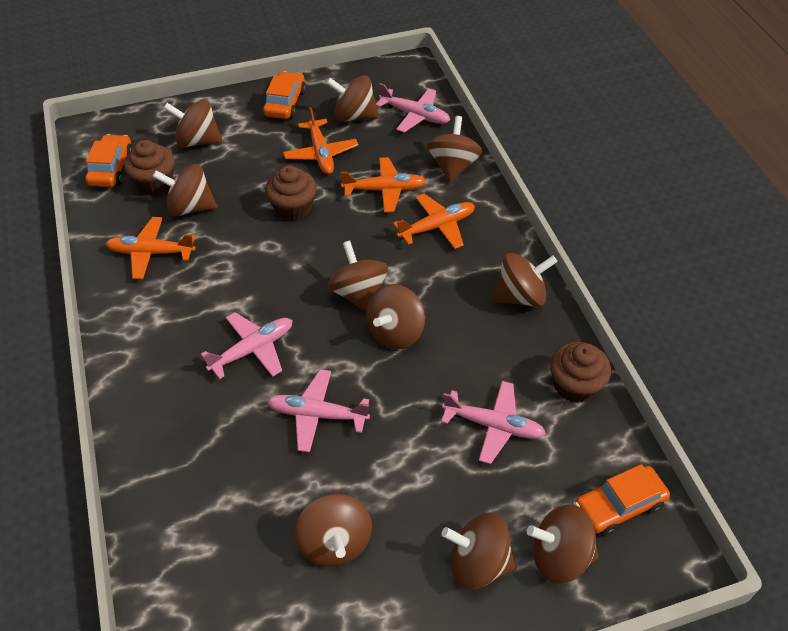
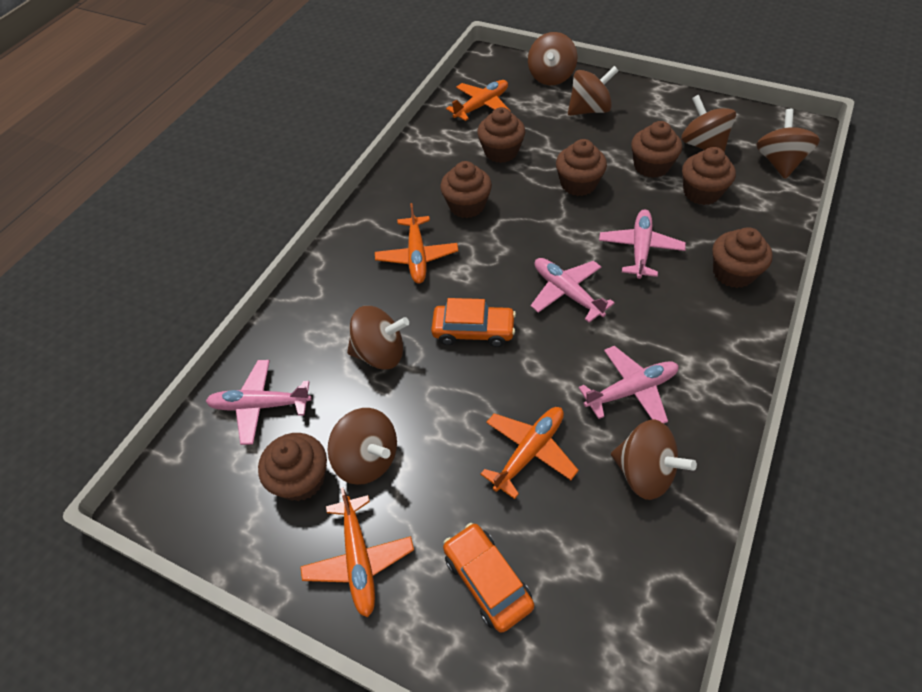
brown cupcake: [124,140,175,195] [265,165,317,221] [550,342,611,403] = 3 -> [258,433,327,501] [440,161,492,218] [477,107,525,163] [556,139,607,196] [631,121,682,178] [682,147,736,205] [712,227,773,288] = 7
brown spinning top: [152,164,217,217] [164,100,223,147] [294,494,372,567] [326,75,379,122] [328,241,388,312] [366,284,425,349] [427,116,483,183] [441,512,517,589] [493,253,558,307] [527,505,598,584] = 10 -> [327,408,397,485] [347,306,409,370] [528,32,577,85] [568,66,618,116] [611,419,697,500] [681,95,736,152] [756,109,820,179] = 7
orange car: [85,134,133,187] [263,71,306,119] [575,464,670,536] = 3 -> [431,298,516,347] [443,523,534,633] = 2

